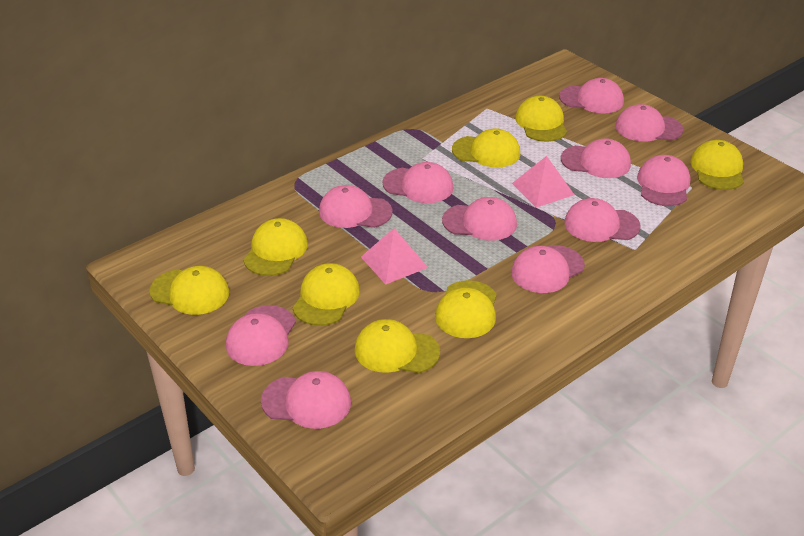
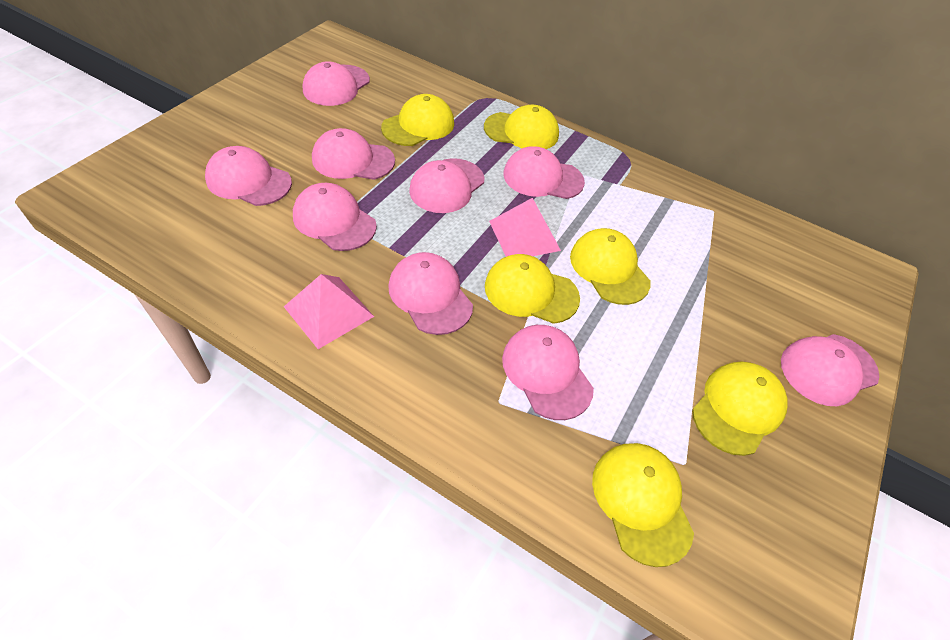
pink cap: [226,305,296,366] [261,371,351,429] [319,185,393,228] [382,162,454,203] [442,197,517,241] [511,245,585,293] [559,78,624,114] [561,138,631,178] [564,198,641,242] [615,104,683,142] [637,155,691,206] = 11 -> [205,146,292,206] [293,183,377,251] [303,61,370,106] [312,128,395,180] [388,252,473,335] [409,158,484,213] [502,325,594,420] [503,146,585,199] [781,334,879,406] = 9
yellow cap: [150,266,229,315] [243,218,308,276] [293,263,360,326] [354,319,440,373] [435,280,497,338] [452,128,520,168] [515,96,567,142] [690,140,744,190] = 8 -> [381,94,454,146] [484,105,559,149] [485,254,580,324] [570,228,651,305] [592,443,694,567] [692,362,788,456] = 6

